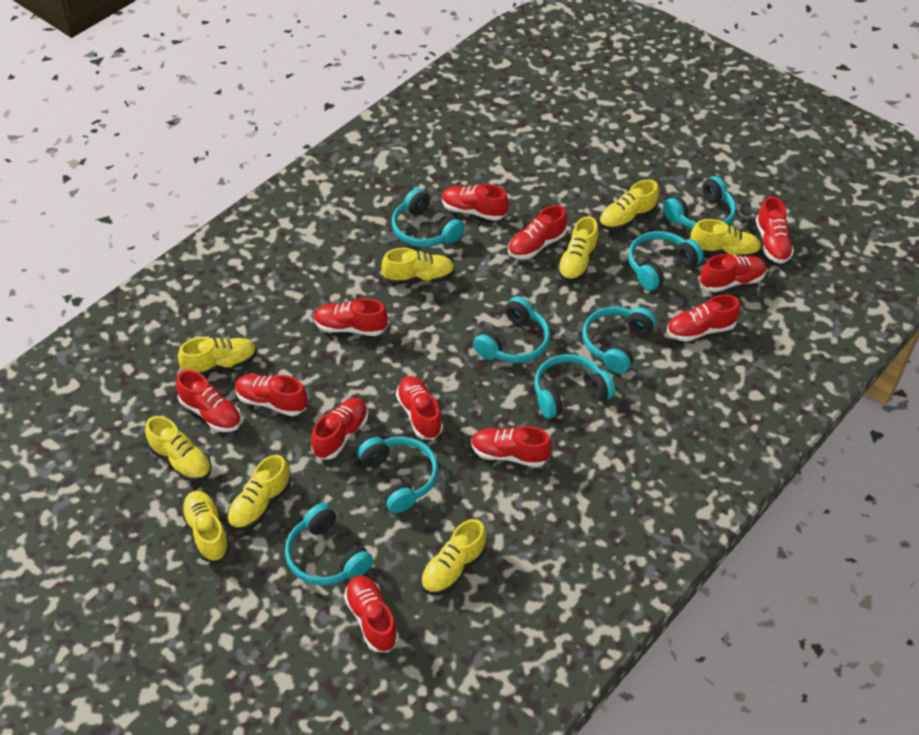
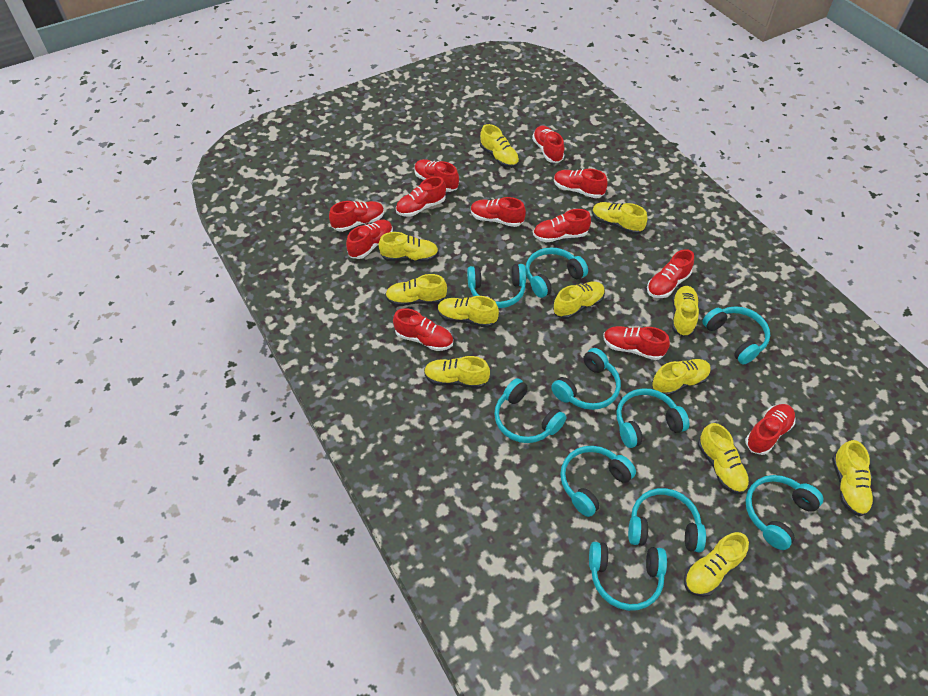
turquoise headphones: [285,503,373,585] [358,437,438,513] [392,188,465,247] [473,296,550,363] [534,354,615,419] [582,306,656,374] [628,231,704,291] [663,176,736,229] = 8 -> [467,264,526,308] [494,378,566,443] [526,247,588,298] [551,348,621,410] [560,446,636,517] [589,542,667,611] [617,388,689,448] [628,488,706,552] [702,306,770,365] [745,475,823,550] = 10
yellow shoe: [145,416,212,481] [178,337,257,375] [181,491,230,562] [227,455,291,530] [381,248,455,285] [421,519,487,595] [557,216,599,282] [599,180,659,231] [690,219,762,257] = 9 -> [379,232,439,262] [385,274,447,306] [424,356,490,389] [438,296,499,328] [480,124,519,168] [553,281,605,319] [592,202,647,234] [652,359,711,396] [672,286,699,337] [684,532,749,597] [698,423,749,494] [832,440,874,517] = 12

